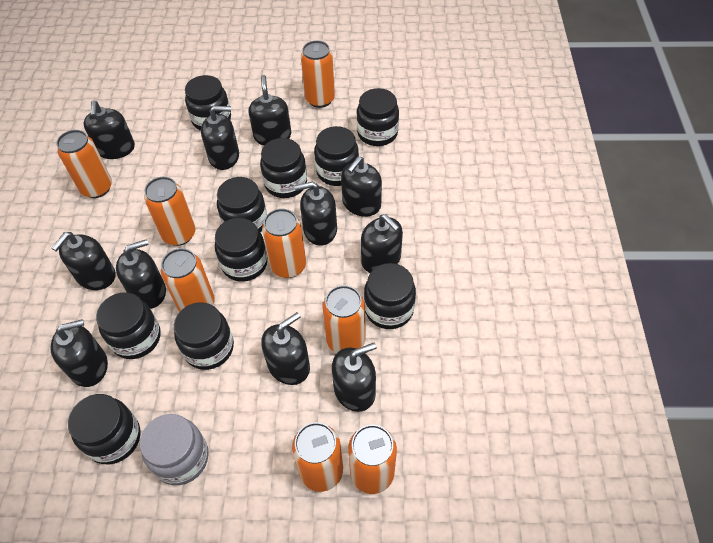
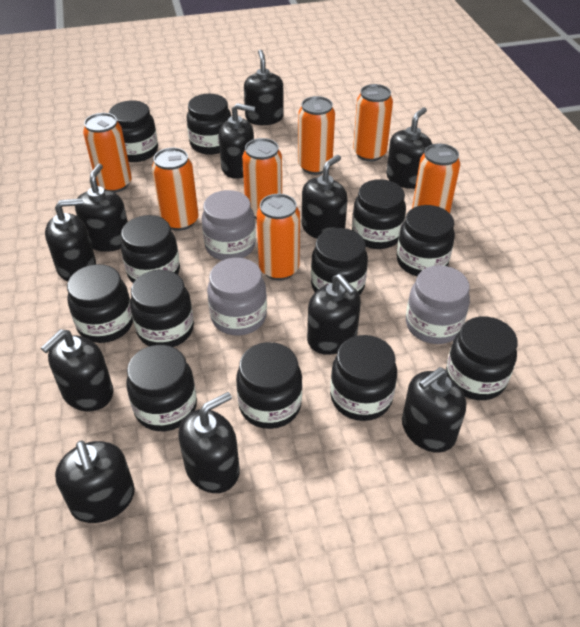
black jar: [68,394,140,464] [96,293,161,359] [174,302,234,370] [185,75,231,131] [215,218,268,282] [217,177,267,232] [260,138,307,198] [314,126,359,186] [357,88,399,146] [364,263,416,329] = 10 -> [67,264,133,343] [109,100,158,162] [121,215,180,283] [126,345,197,431] [130,270,194,347] [187,94,231,155] [236,342,302,429] [311,228,368,295] [330,335,397,421] [352,179,406,249] [397,205,455,276] [446,316,518,400] = 12
grey jar: [140,414,209,485] = 1 -> [202,190,256,260] [207,258,267,335] [406,265,470,344] = 3
orange can: [56,130,112,198] [144,177,196,246] [161,248,215,312] [262,208,306,278] [292,422,343,492] [301,40,335,108] [322,285,366,353] [348,425,397,494] = 8 -> [83,113,132,193] [152,148,198,231] [242,138,282,219] [257,194,300,280] [298,96,335,175] [353,84,393,161] [412,144,460,213] = 7

